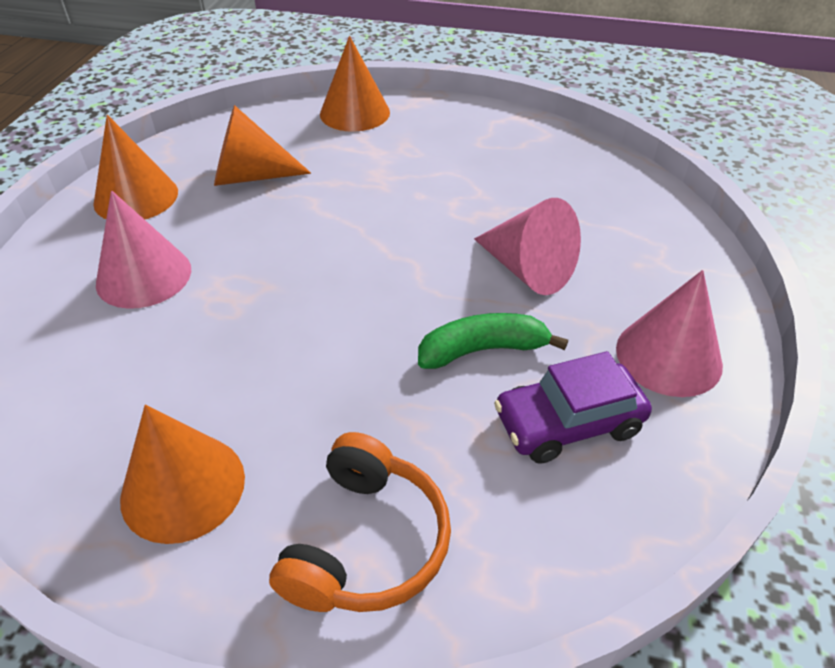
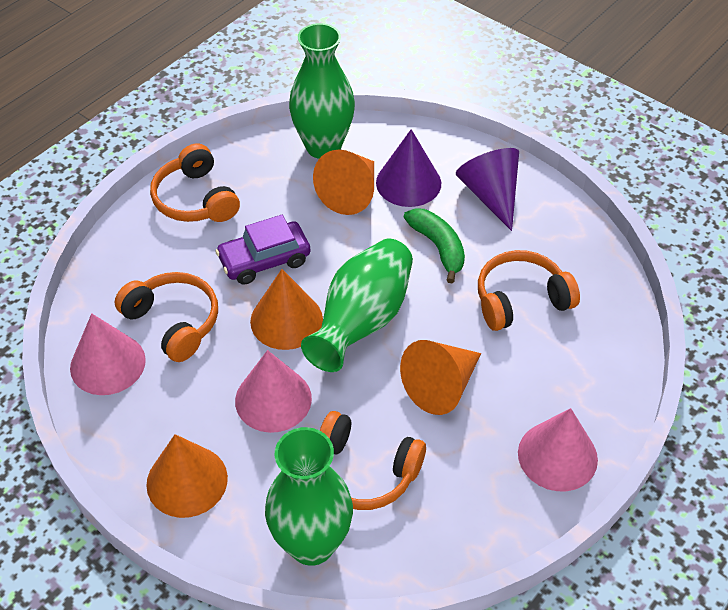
green vase: none = 0 -> [265,427,353,566] [289,23,355,159] [301,239,413,372] = 3
orange headphones: [269,432,451,612] = 1 -> [115,272,218,362] [150,143,240,222] [320,411,426,510] [478,250,580,331] = 4
purple cone: none = 0 -> [376,129,441,207] [456,148,519,231] = 2

